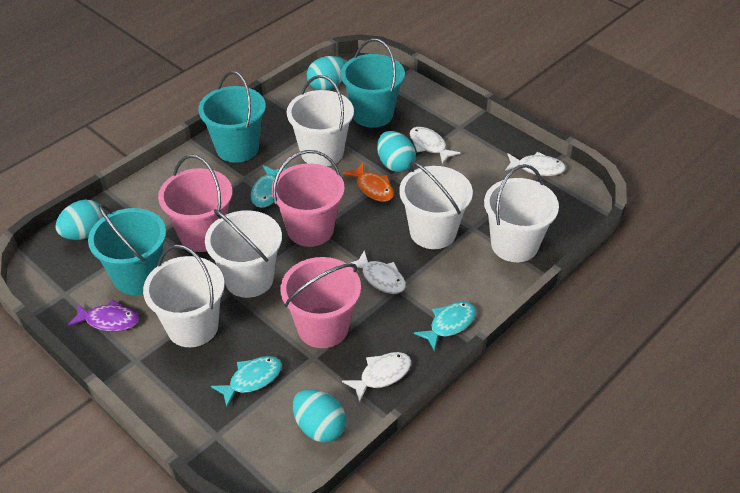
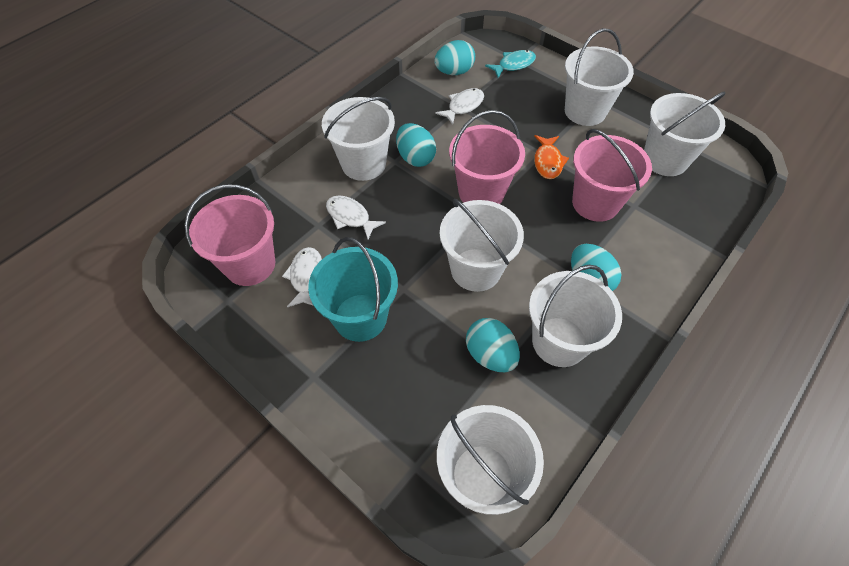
purple fish: [67,300,139,332] = 1 -> none = 0
turquoise bucket: [88,204,166,295] [198,71,266,163] [341,38,405,128] = 3 -> [308,237,398,342] = 1
turquoise fish: [211,356,282,407] [251,165,287,208] [414,302,476,351] = 3 -> [485,50,536,78] = 1
white bucket: [143,244,225,347] [205,209,282,298] [287,75,354,166] [399,161,473,249] [484,164,559,262] = 5 -> [322,97,395,181] [437,405,544,515] [440,199,524,292] [529,265,622,367] [565,28,634,126] [644,91,726,176] = 6
white fish: [342,352,411,403] [348,250,406,294] [410,127,460,164] [505,152,566,176] = 4 -> [282,247,322,307] [326,195,386,239] [435,88,484,125] = 3

